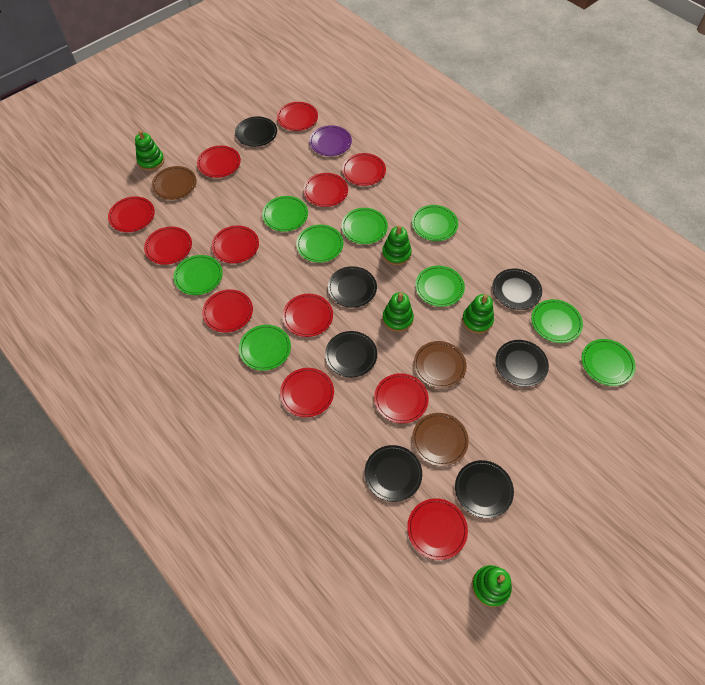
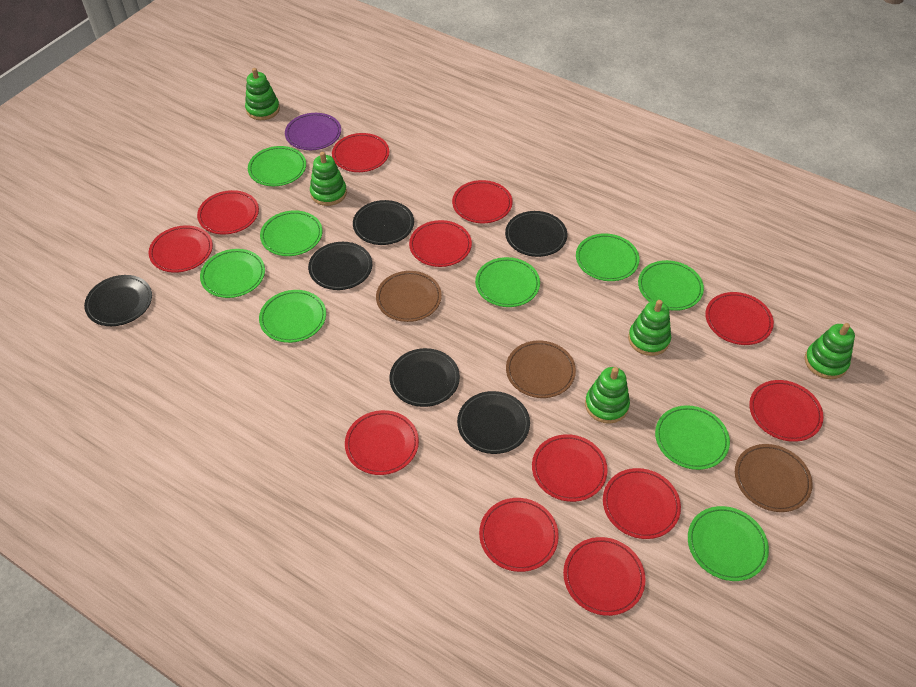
black plate: [235,116,277,147] [325,331,377,377] [328,266,377,308] [365,445,422,502] [455,460,514,518] [492,268,542,310] [495,340,549,387] = 7 -> [84,275,152,326] [308,242,372,290] [353,200,414,245] [390,348,460,407] [457,391,530,454] [505,211,567,257] = 6

